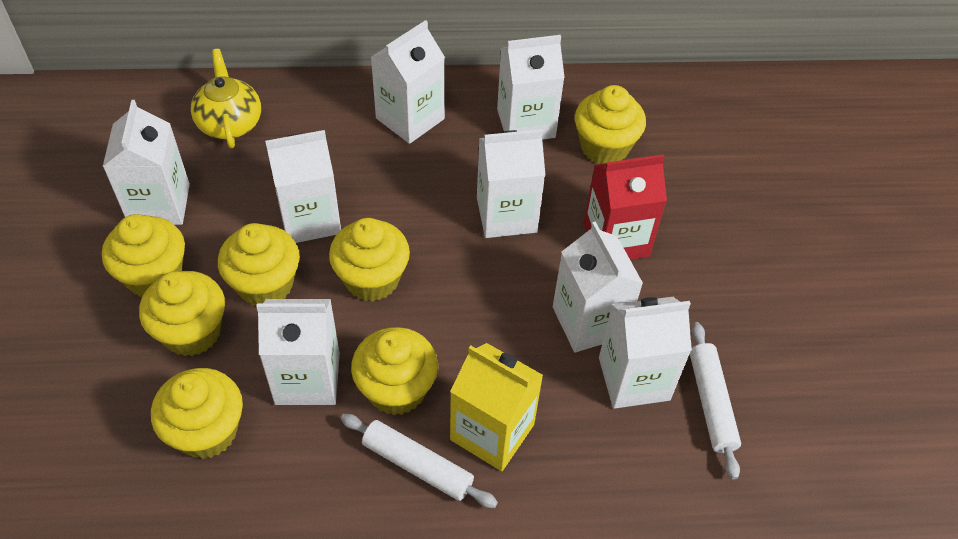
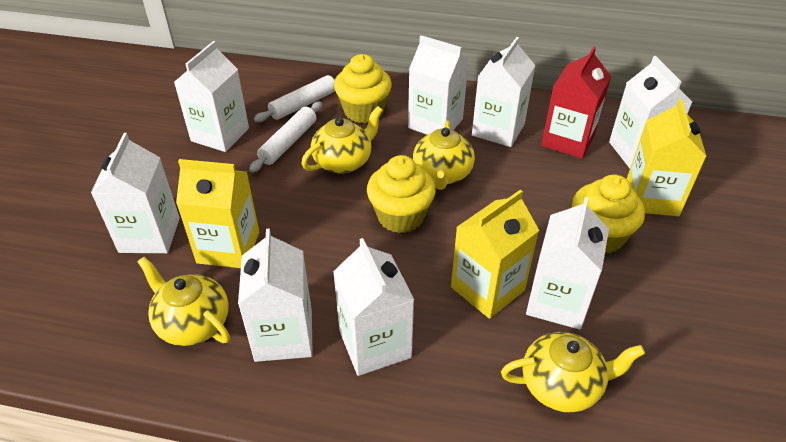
yellow carton: [450,343,543,471] = 1 -> [176,159,259,268] [451,190,539,319] [627,99,707,216] = 3
yellow cupcake: [102,214,185,297] [139,271,225,356] [151,368,243,459] [218,223,300,306] [329,218,410,301] [351,327,438,415] [575,85,646,164] = 7 -> [334,54,392,123] [367,155,436,233] [572,175,645,254] = 3
yellow teapot: [191,49,261,148] = 1 -> [137,257,230,346] [301,106,383,174] [413,121,475,190] [501,332,645,413] = 4

